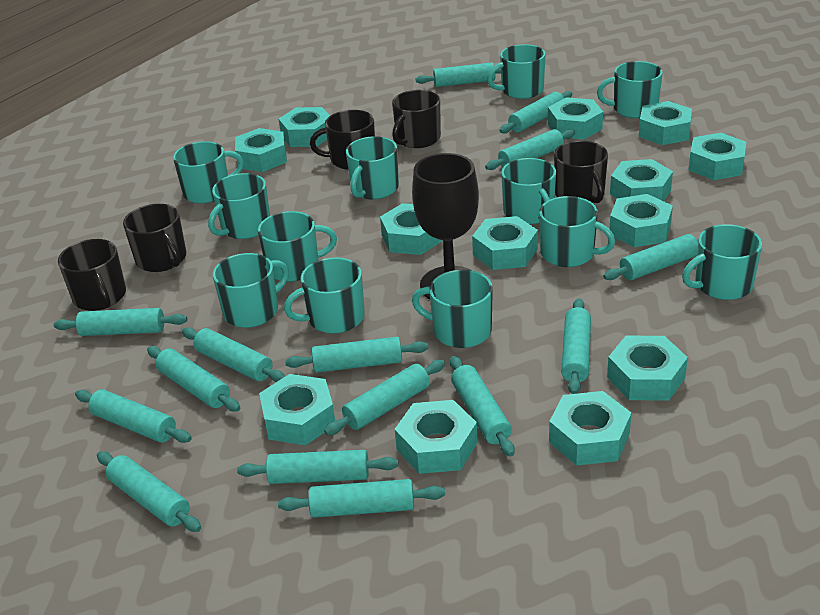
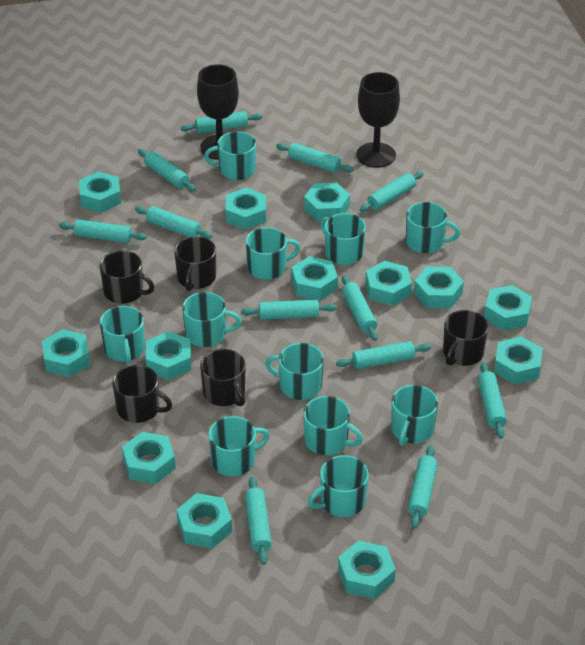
black goblet: [412,153,479,299] = 1 -> [197,64,239,160] [356,72,400,168] = 2
turquoise mug: [173,141,244,204] [208,173,270,239] [213,253,289,328] [258,211,337,282] [284,257,364,334] [346,136,399,199] [412,270,493,348] [487,44,546,99] [501,158,556,225] [539,196,615,267] [597,61,663,118] [682,224,762,300] = 12 -> [100,306,145,364] [182,292,242,347] [204,131,256,180] [208,416,270,476] [245,227,300,280] [265,343,324,400] [303,396,363,455] [308,455,369,517] [320,213,366,265] [391,385,438,446] [406,202,460,253] = 11
turquoise rolling pin: [54,308,187,336] [75,389,192,443] [97,451,201,532] [147,346,240,412] [182,327,285,382] [237,450,398,484] [278,479,445,518] [285,337,428,373] [324,360,445,435] [415,62,501,87] [450,356,515,457] [485,129,575,170] [499,91,573,133] [561,298,591,394] [603,234,699,280] = 15 -> [59,219,147,243] [135,206,213,239] [138,149,196,191] [180,111,262,134] [241,299,337,320] [245,476,272,565] [276,143,354,173] [336,341,431,369] [342,275,378,341] [359,171,424,212] [408,445,438,529] [478,362,507,439] = 12

